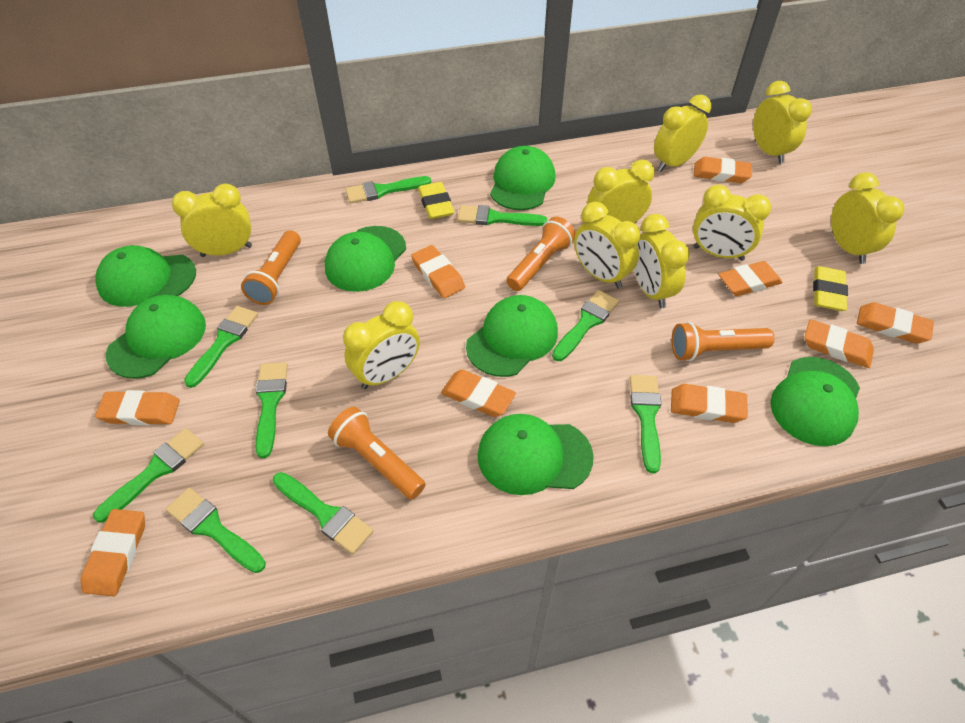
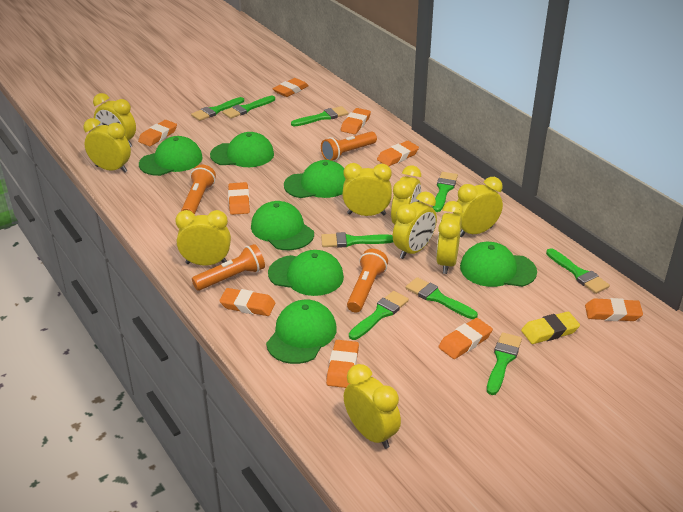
yellow eraser: [418,182,455,219] [813,266,848,311] = 2 -> [521,312,580,344] = 1

